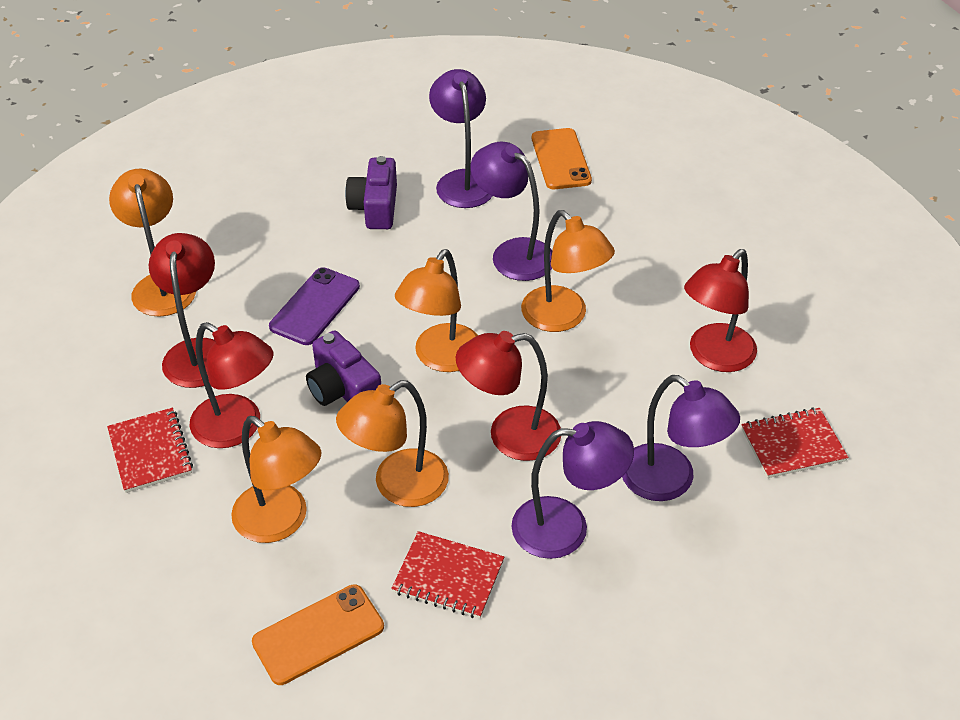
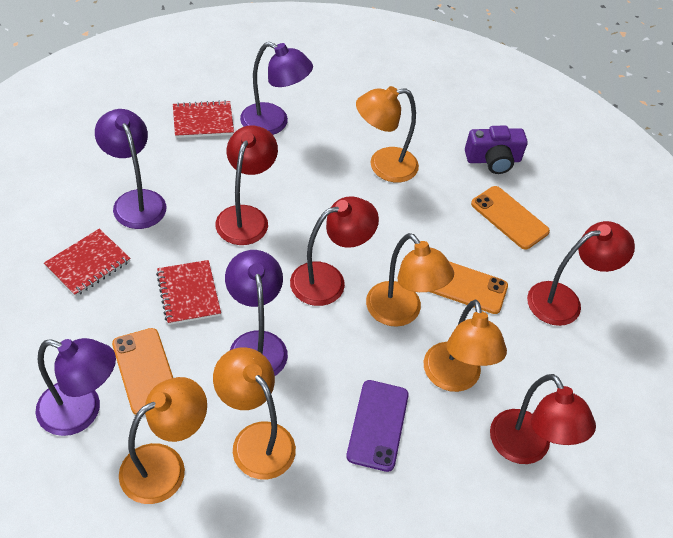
orange phone: [252,585,384,685] [532,128,592,189] = 2 -> [112,328,173,415] [430,261,508,314] [471,186,550,250] = 3
purple camera: [306,330,381,406] [345,156,397,229] = 2 -> [465,126,528,174] = 1

